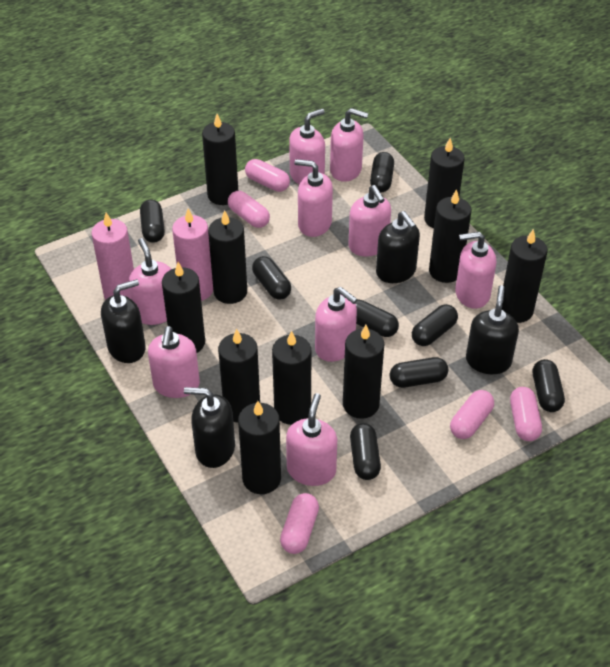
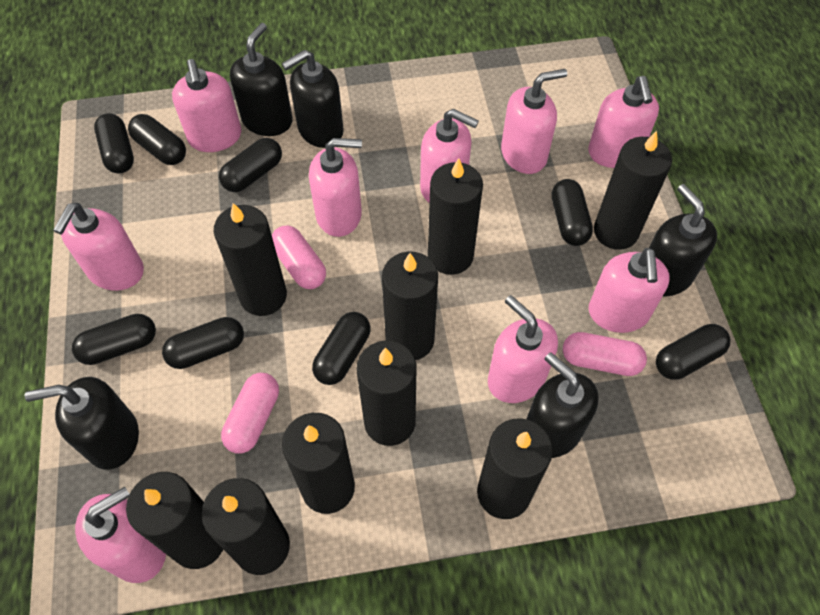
black candle: [162,262,205,353] [202,114,238,205] [208,210,247,304] [218,329,260,423] [238,401,281,494] [272,330,312,425] [343,325,384,419] [424,138,465,229] [429,189,471,283] [502,229,547,323] = 10 -> [126,472,223,569] [201,478,290,575] [214,203,287,316] [282,413,355,514] [356,341,417,446] [382,252,438,360] [428,158,483,275] [477,418,553,519] [594,131,672,250] = 9
black soap dispenser: [101,279,146,363] [184,387,235,468] [376,211,420,283] [466,285,519,374] = 4 -> [25,377,139,470] [230,23,293,136] [282,50,344,148] [527,352,599,458] [649,184,717,296] = 5
pink candle: [91,212,134,300] [172,209,213,301] = 2 -> none = 0
pink capsule: [228,191,270,228] [245,159,290,192] [280,493,319,554] [450,390,494,439] [510,387,542,441] = 5 -> [221,373,279,453] [272,226,326,289] [563,332,647,376] = 3

